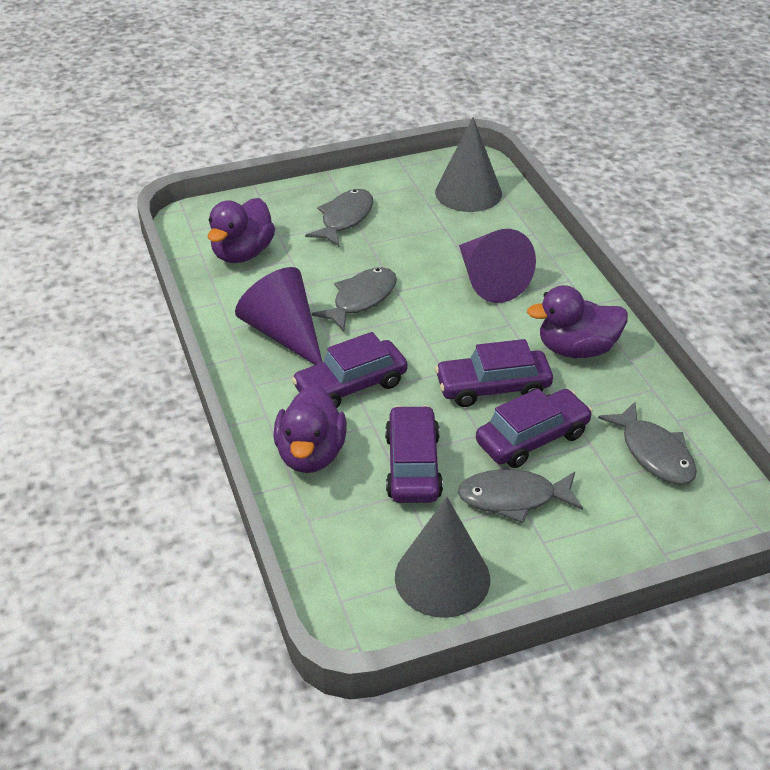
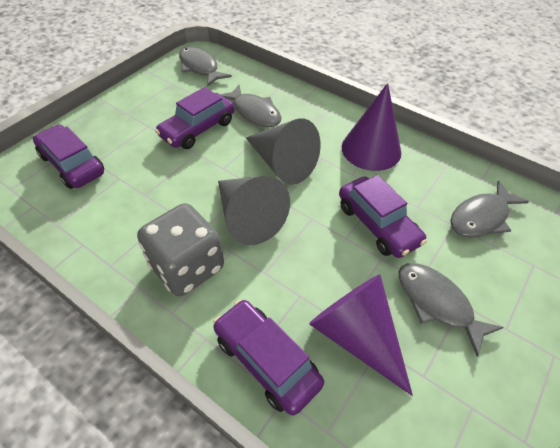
grey dice: none = 0 -> [137,203,224,296] = 1
purple duck: [208,198,275,263] [274,385,347,473] [527,285,628,358] = 3 -> none = 0

